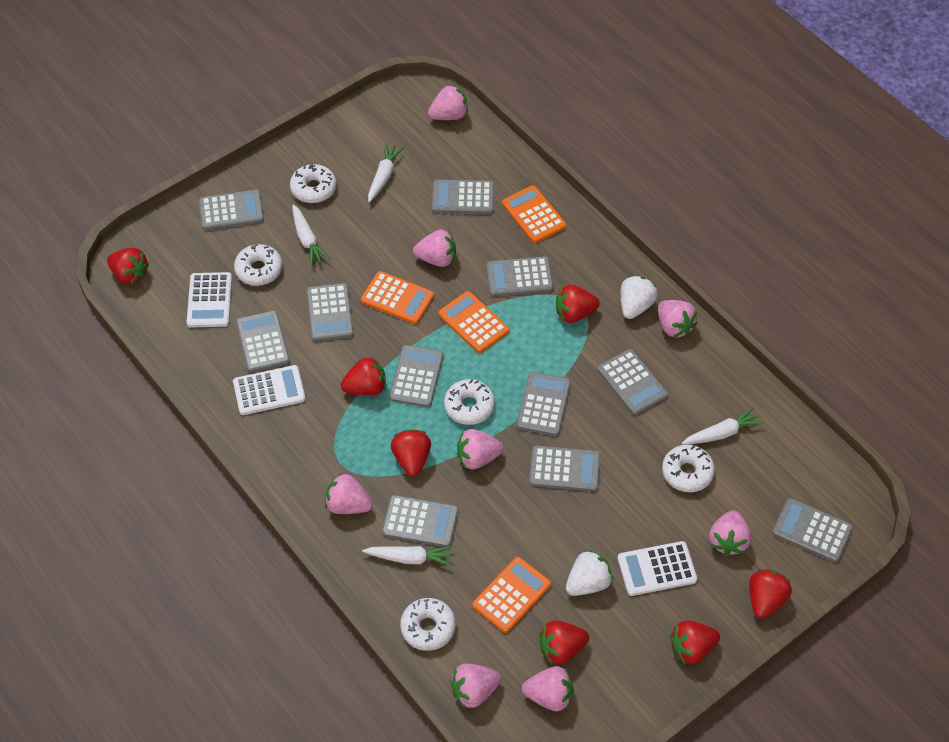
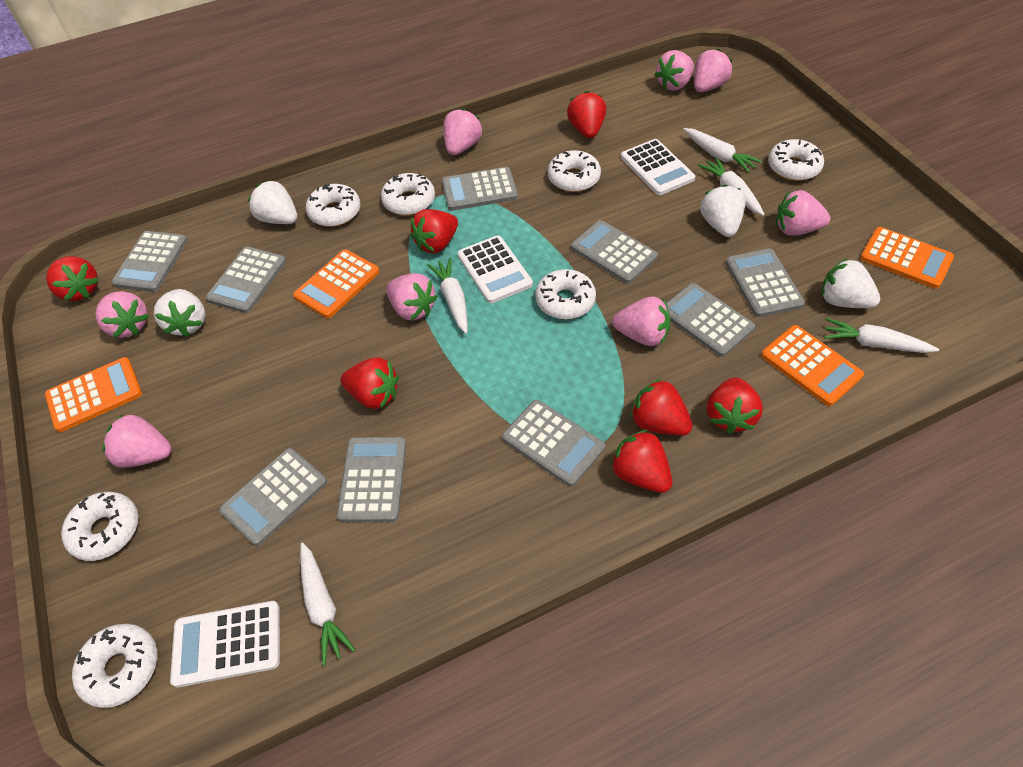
grey calculator: [199,190,264,230] [236,311,290,373] [307,283,354,341] [382,495,459,547] [389,345,444,407] [432,180,494,214] [486,256,553,297] [517,372,571,436] [529,445,601,492] [597,349,668,415] [772,498,853,562] = 11 -> [112,231,188,292] [206,247,286,313] [219,448,327,546] [337,437,406,522] [442,167,518,211] [502,400,605,487] [571,220,658,284] [666,283,755,357] [726,248,805,317] = 9
white carrot: [292,205,330,266] [362,546,453,567] [368,143,404,202] [682,407,764,444] = 4 -> [300,543,355,666] [427,258,468,334] [683,128,762,173] [698,157,764,216] [824,318,939,353] = 5
white donut: [234,244,282,286] [290,164,336,203] [400,598,456,651] [444,379,495,425] [662,445,715,492] = 5 -> [61,492,138,561] [72,624,157,708] [305,184,360,227] [381,173,435,215] [535,269,596,319] [548,150,601,192] [768,139,824,181] = 7
white strawberry: [566,550,613,596] [621,275,658,319] = 2 -> [153,289,205,337] [248,180,298,224] [700,185,746,237] [822,258,880,308] = 4

